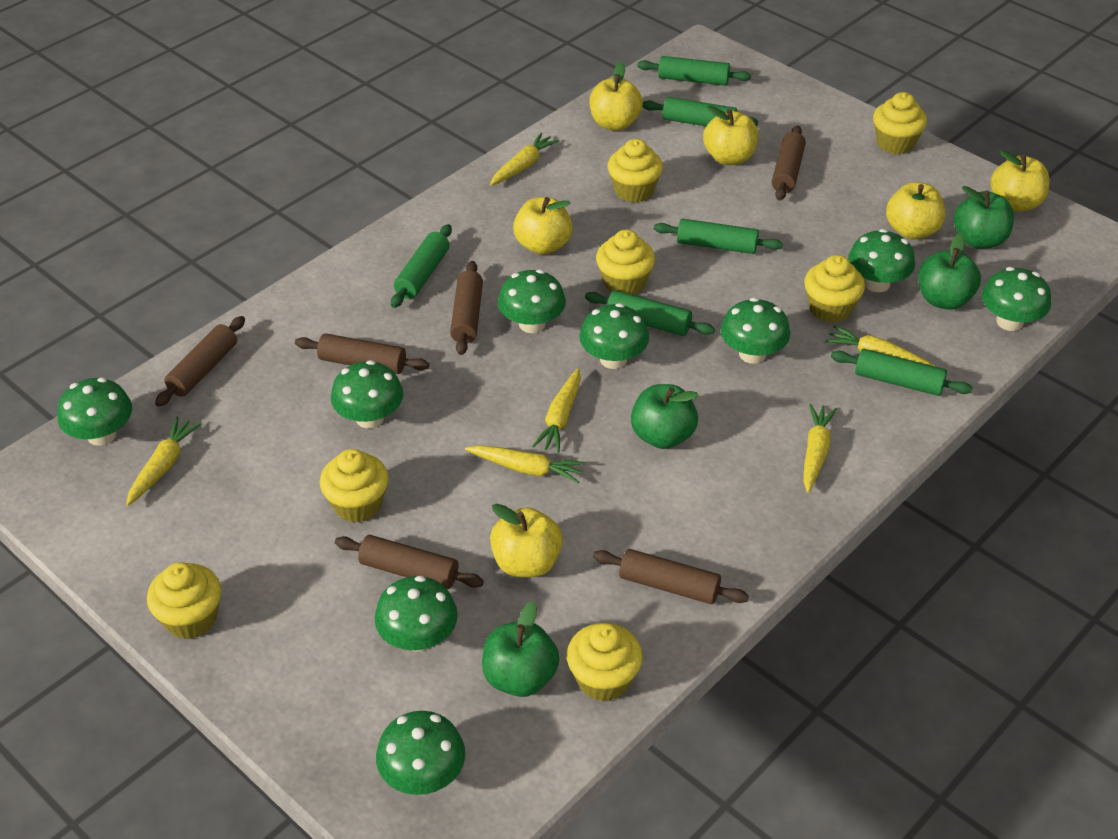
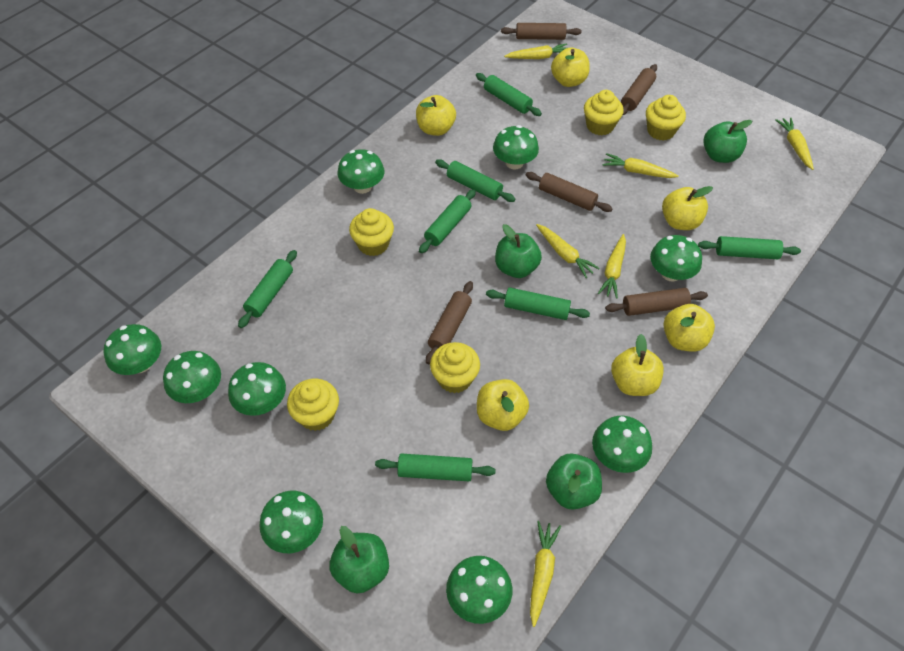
brown rolling pin: [155,316,245,407] [295,333,429,374] [335,535,484,589] [450,261,483,355] [593,549,749,604] [772,126,806,201] = 6 -> [426,281,473,364] [501,23,582,40] [526,172,613,212] [605,288,708,316] [621,64,657,115] = 5
green rolling pin: [391,224,452,308] [585,290,715,336] [638,56,751,86] [642,97,758,126] [654,219,783,254] [831,349,973,396] = 6 -> [238,250,297,328] [375,453,496,481] [419,189,476,253] [435,159,515,202] [476,73,542,116] [486,288,590,320] [698,236,801,259] = 7
yellow cupcake: [147,562,221,639] [320,449,389,523] [567,623,643,702] [596,229,655,295] [608,139,663,203] [804,255,865,323] [873,92,927,155] = 7 -> [287,379,339,431] [349,208,394,256] [430,342,480,393] [584,90,624,135] [646,95,686,141] = 5

